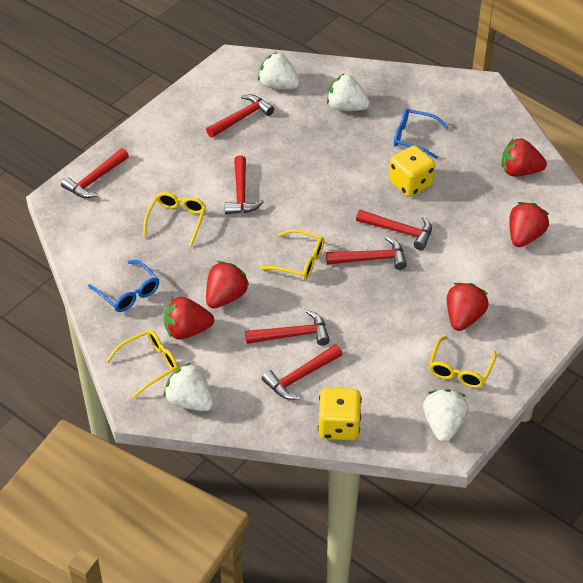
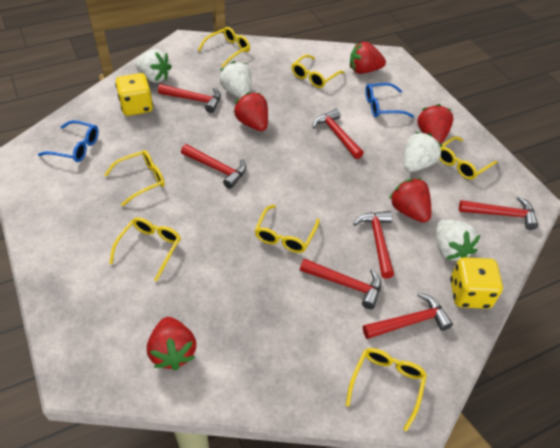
yellow glasses: [106,330,178,398] [143,192,206,247] [260,229,324,279] [429,336,497,388] = 4 -> [104,150,165,206] [109,218,181,281] [198,27,250,68] [255,205,320,253] [291,54,345,88] [346,348,427,431] [439,136,498,180] = 7

